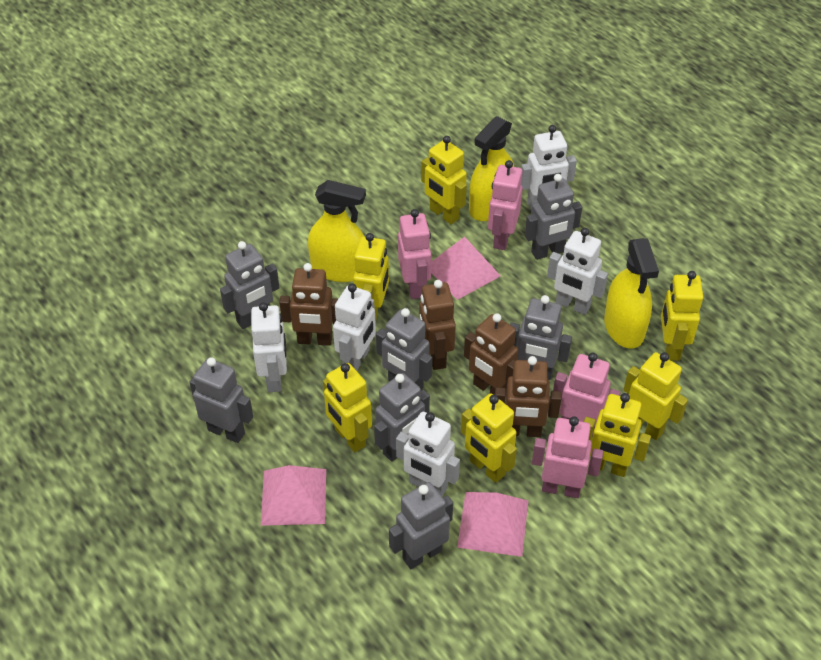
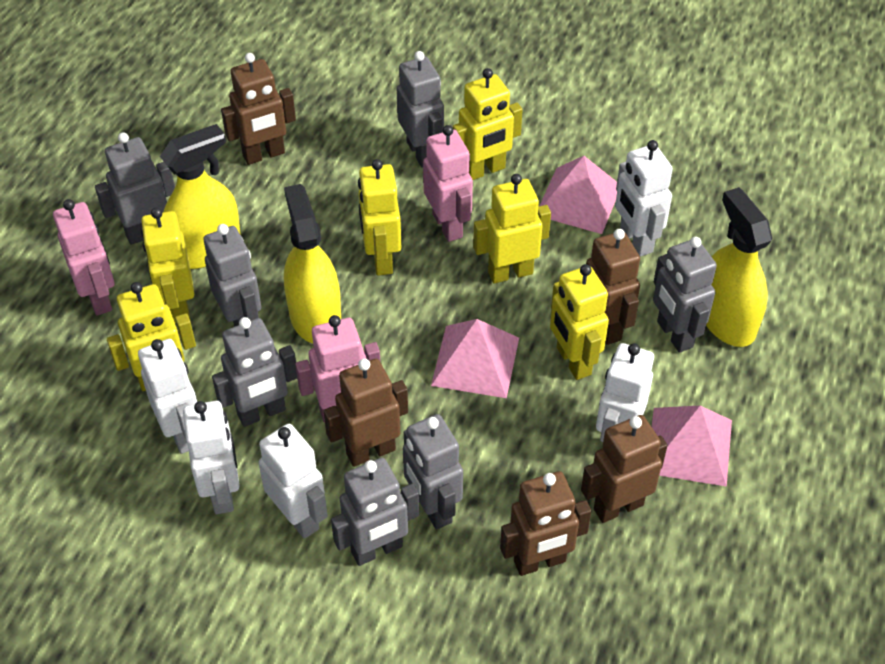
brown robot: [279,263,338,346] [419,280,456,370] [464,313,518,395] [495,356,561,437] = 4 -> [221,53,296,165] [324,358,408,467] [500,471,591,576] [581,415,668,523] [586,229,640,345] = 5
pink robot: [398,209,431,299] [488,160,523,250] [532,416,603,498] [553,353,621,437] = 4 -> [53,199,115,316] [295,315,380,423] [423,125,473,242] = 3
yellow robot: [323,363,372,453] [353,233,389,322] [421,136,467,224] [461,393,517,483] [584,393,651,477] [623,352,688,440] [661,271,703,361] = 7 -> [107,282,196,391] [141,208,194,324] [358,159,402,276] [453,68,523,180] [473,174,551,284] [550,264,609,380] = 6

